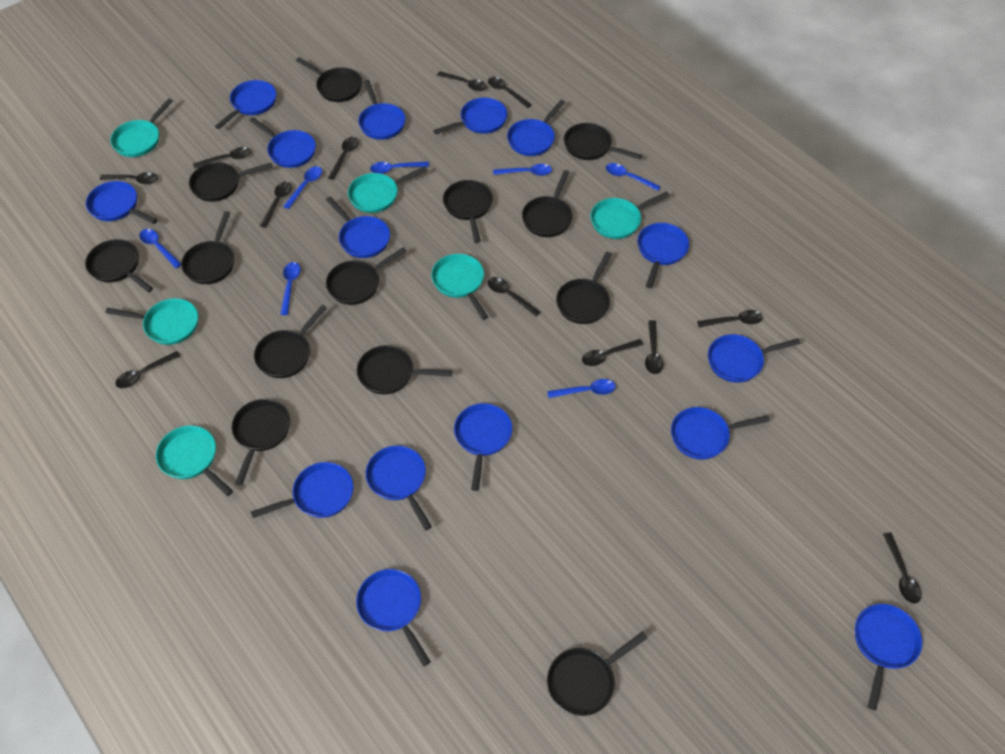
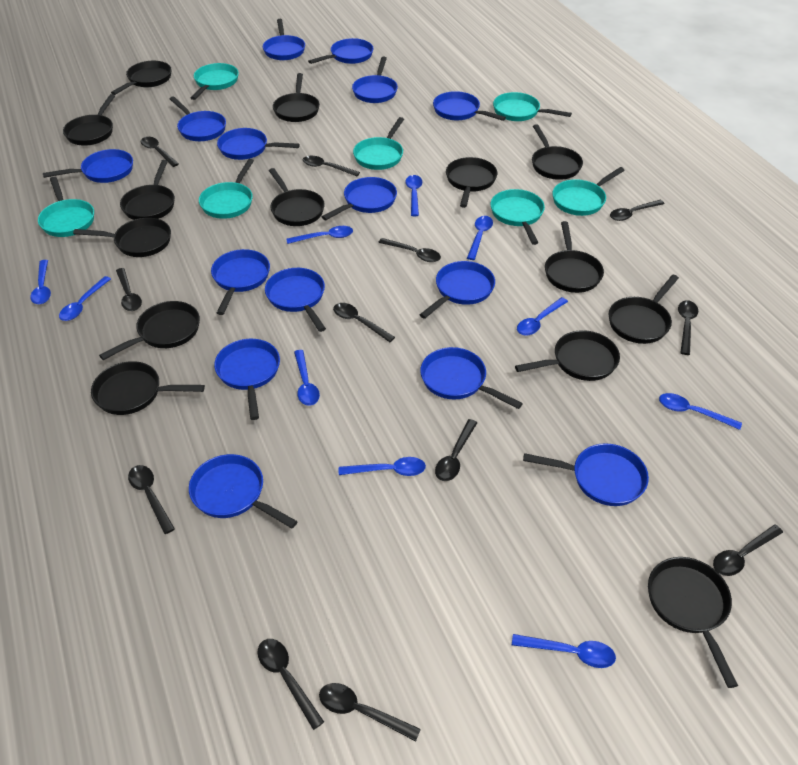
black pan: [85,239,153,292] [181,211,234,284] [189,162,273,202] [232,399,290,486] [254,305,327,378] [296,57,362,102] [326,247,407,305] [357,345,452,394] [443,180,493,243] [522,170,573,237] [547,631,647,716] [556,252,612,324] [564,123,642,160] = 13 -> [63,94,115,146] [73,218,171,257] [91,361,205,415] [99,301,200,360] [111,61,172,95] [120,160,175,220] [269,168,325,226] [273,73,320,122] [446,157,497,208] [515,330,620,381] [532,124,583,180] [545,221,604,293] [609,275,679,344] [648,557,738,688] = 14
blue spoon: [139,229,181,268] [280,262,301,315] [283,166,322,209] [370,162,429,174] [493,164,552,176] [547,379,616,398] [606,163,661,191] = 7 -> [30,260,51,304] [59,276,111,321] [286,226,353,244] [294,350,320,406] [339,457,426,476] [405,175,422,216] [467,216,493,260] [512,634,616,668] [517,297,568,336] [659,393,742,430] = 10
turquoise pan: [105,298,198,345] [110,98,173,157] [156,425,233,496] [348,166,428,213] [431,254,488,320] [590,191,669,239] = 6 -> [38,177,94,237] [190,63,239,100] [199,159,254,219] [353,117,404,170] [490,189,545,245] [493,92,572,121] [552,167,625,216] = 7

